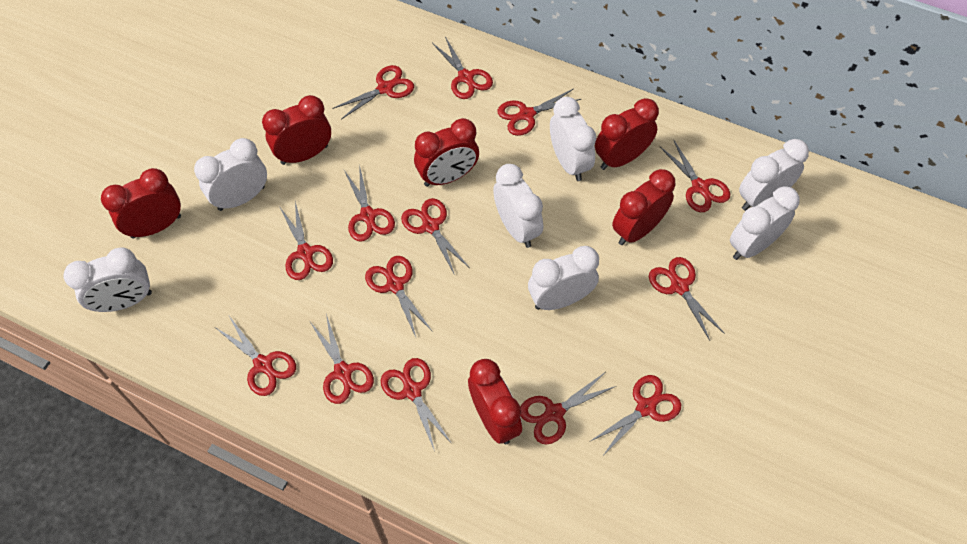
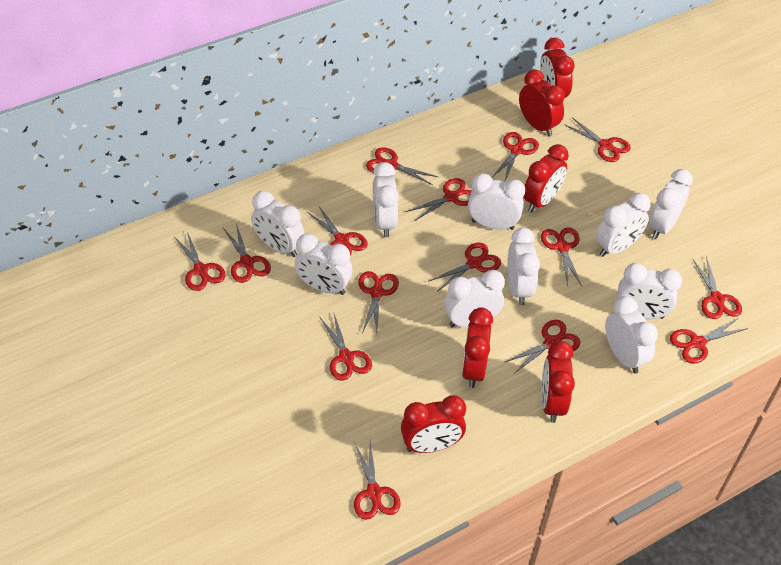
red scissors: [216,316,296,396] [279,201,333,280] [310,314,374,404] [332,65,414,119] [344,164,395,242] [365,256,433,337] [381,358,452,451] [401,198,470,275] [432,36,493,99] [498,89,581,136] [520,373,616,445] [589,375,681,454] [649,257,725,341] [660,139,730,212] = 14 -> [174,232,226,291] [223,223,271,283] [306,205,368,256] [320,314,372,381] [354,441,401,520] [358,271,399,333] [366,147,438,185] [406,178,472,221] [428,243,501,291] [492,132,539,182] [505,320,580,373] [541,227,582,286] [564,117,631,162] [670,318,748,364] [693,256,742,319] = 15
white clock: [64,247,152,312] [194,138,267,211] [493,164,543,248] [528,246,599,310] [550,97,596,181] [730,186,800,260] [739,139,809,211] = 7 -> [251,191,304,257] [295,234,353,295] [373,162,399,237] [444,270,505,327] [468,173,525,230] [508,228,540,305] [596,193,651,257] [605,296,658,374] [617,263,682,319] [649,169,693,239] = 10

